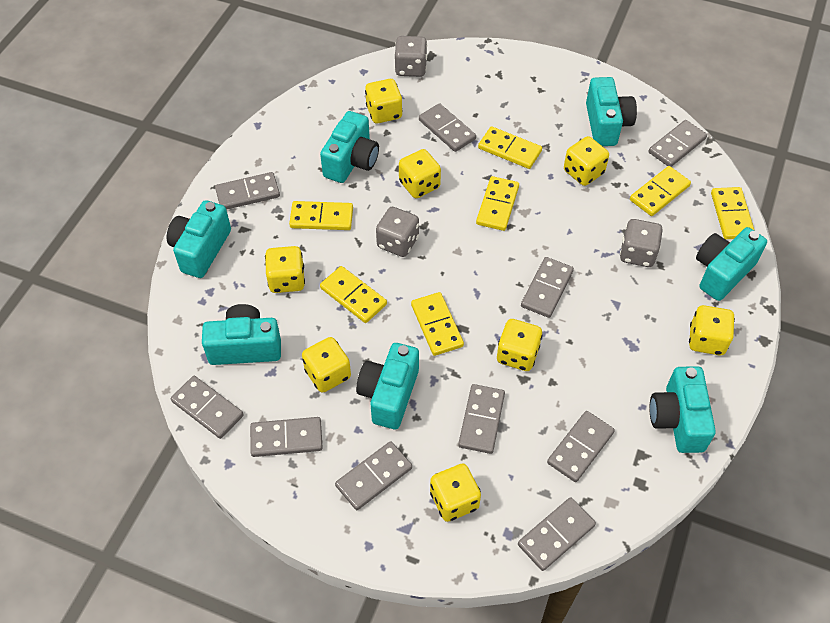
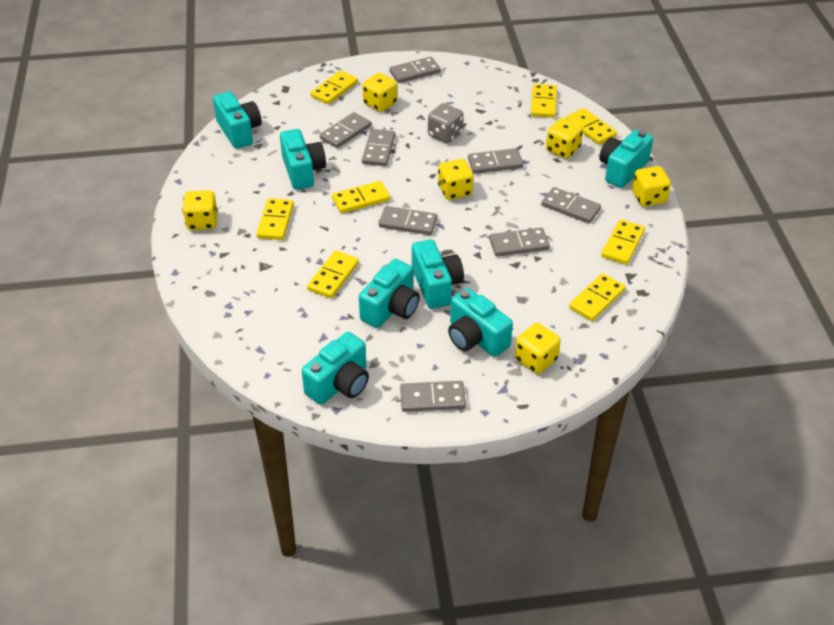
grey dice: [376,207,419,257] [395,36,427,77] [620,219,663,267] = 3 -> [428,103,463,143] = 1
grey domino: [171,376,244,439] [215,172,280,210] [250,417,323,457] [335,441,412,510] [419,103,476,152] [458,384,505,454] [518,497,596,571] [521,257,574,318] [547,411,615,482] [649,120,707,167] = 10 -> [320,112,371,148] [362,129,395,166] [379,206,437,235] [389,57,441,83] [400,381,466,412] [468,148,523,174] [489,228,550,257] [542,187,601,223] = 8
yellow dice: [265,246,305,293] [302,337,351,393] [365,79,403,123] [399,149,441,198] [430,464,481,522] [497,319,542,371] [564,136,609,186] [689,305,735,355] = 8 -> [182,190,218,230] [362,73,397,112] [438,159,474,200] [515,323,561,374] [546,118,583,159] [632,166,671,207] = 6
yellow domino: [289,201,353,230] [320,266,387,323] [411,292,464,356] [476,176,519,231] [478,126,542,169] [630,166,691,216] [711,187,755,239] = 7 -> [256,198,294,240] [307,251,359,298] [311,71,358,104] [332,181,390,213] [531,84,557,118] [566,108,617,145] [569,273,626,321] [601,219,645,265] = 8

